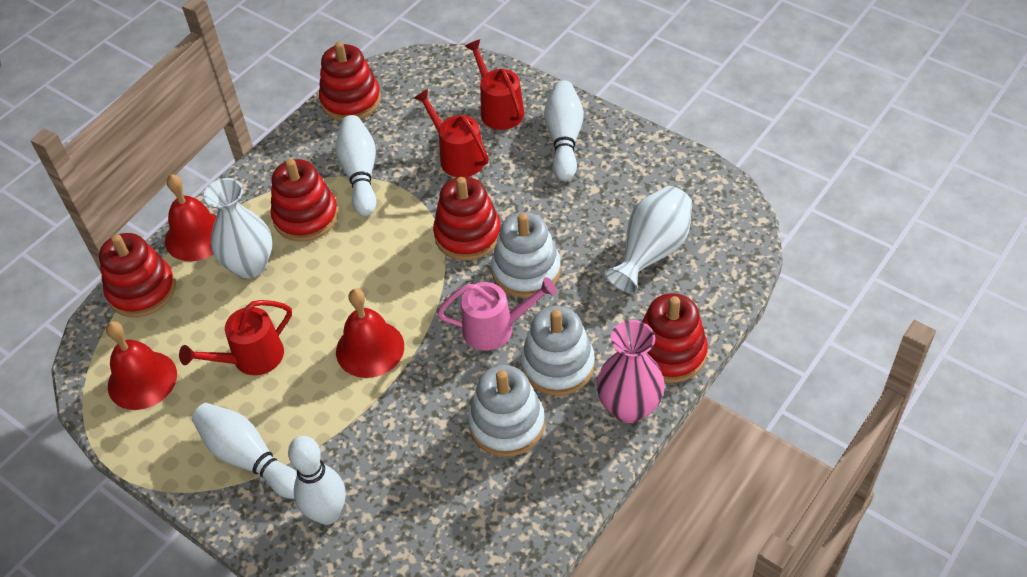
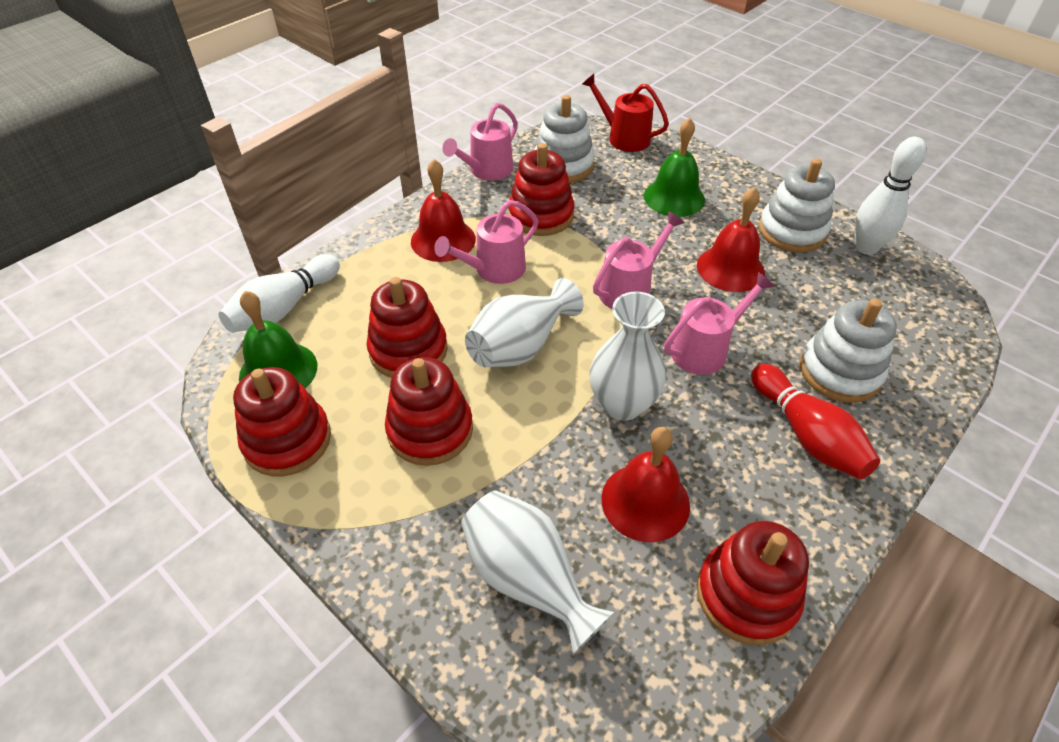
green bell: none = 0 -> [239,291,317,389] [644,117,705,217] = 2
pink vase: [597,320,665,423] = 1 -> none = 0
pink watering can: [437,277,557,351] = 1 -> [434,200,539,284] [442,103,518,181] [593,211,685,309] [664,272,774,375] = 4
red bowling pin: none = 0 -> [751,364,880,479] = 1
red watering can: [179,300,292,375] [414,89,489,177] [465,39,524,130] = 3 -> [582,74,669,152] = 1
white bowling pin: [192,403,297,499] [288,436,345,525] [335,115,376,216] [544,80,584,181] = 4 -> [219,254,340,333] [855,137,927,255] = 2
white vase: [204,178,273,278] [605,186,692,294] = 2 -> [461,490,615,655] [465,278,584,367] [589,292,666,421] = 3

